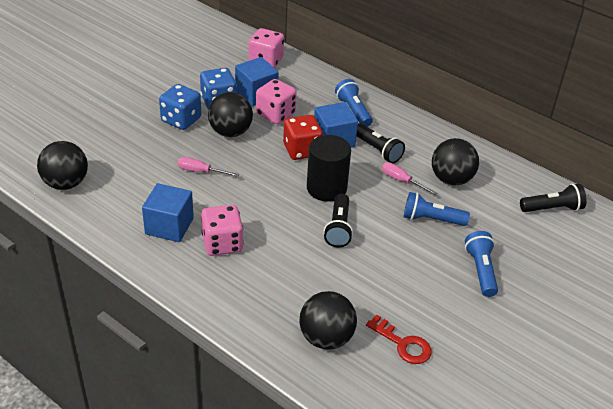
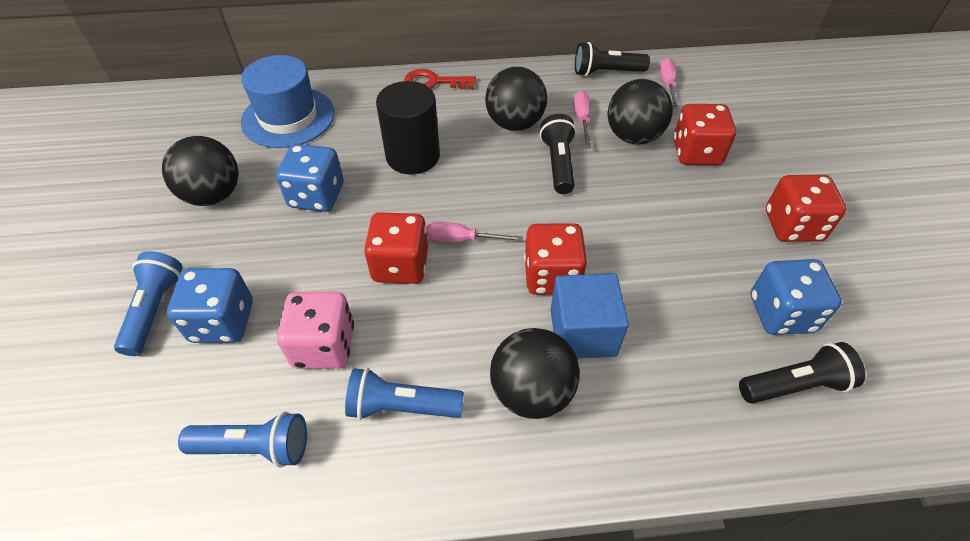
blue cube: [142,183,194,242] [235,57,279,107] [314,102,358,148] = 3 -> [550,273,629,358] = 1
blue dice: [159,84,201,130] [200,68,237,109] = 2 -> [167,268,253,343] [276,144,343,212] [751,259,842,335] = 3
blue hat: none = 0 -> [241,55,335,148] = 1
pink dice: [201,205,243,256] [249,28,284,68] [256,79,297,124] = 3 -> [277,292,354,368] = 1
pink screwdriver: [178,157,240,177] [382,162,437,195] = 2 -> [426,221,523,242] [573,91,591,148] [659,58,679,109] = 3
red dice: [283,115,323,160] = 1 -> [364,212,428,284] [524,223,587,295] [673,104,736,165] [766,175,847,242] = 4

